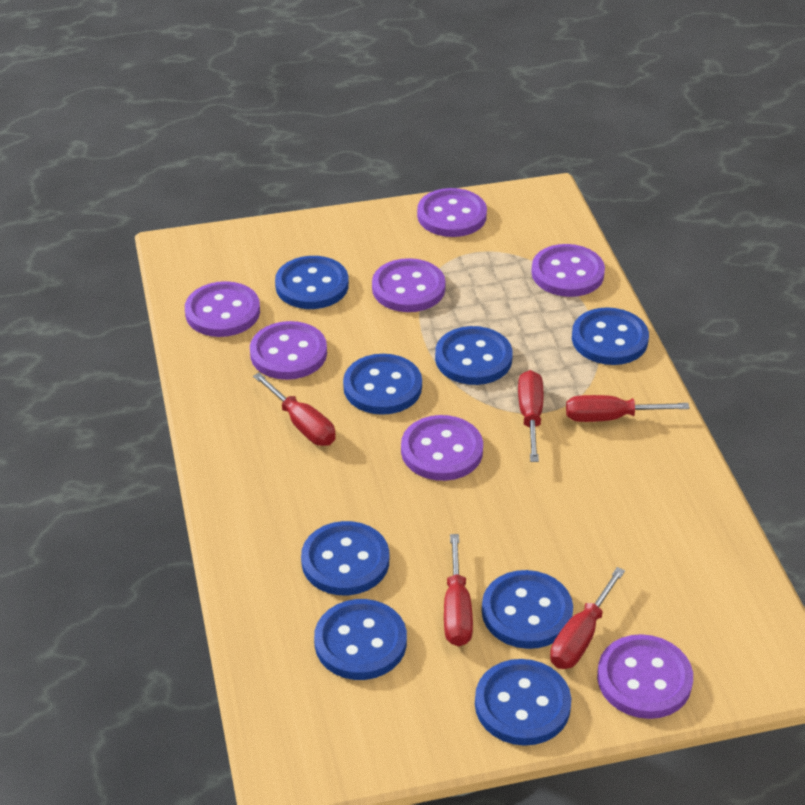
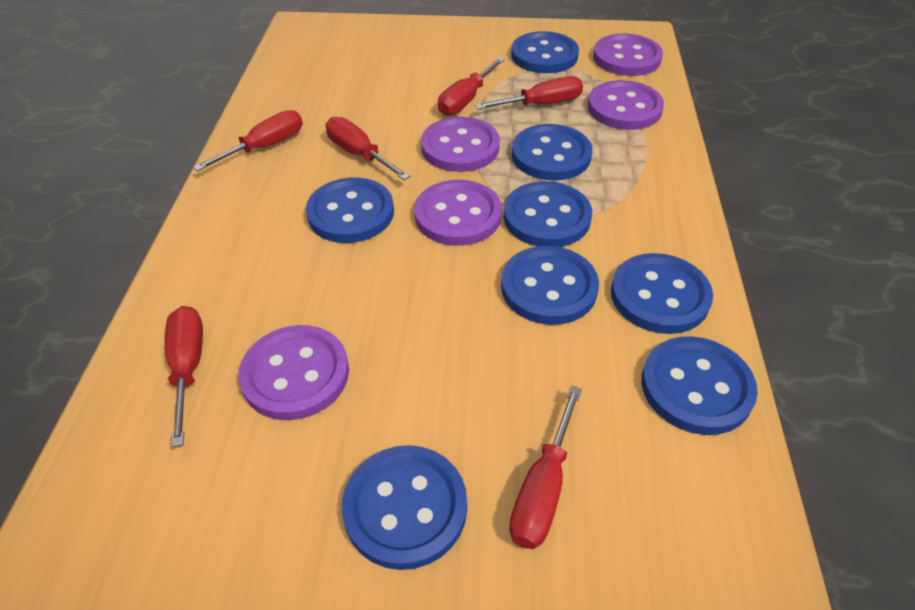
purple button: [185,281,260,337] [250,321,327,380] [372,258,446,312] [401,415,483,481] [417,188,487,237] [531,244,605,297] [597,634,693,719] = 7 -> [239,325,349,420] [414,180,502,246] [421,117,500,172] [588,80,664,130] [593,34,663,76] = 5
red screwdriver: [253,373,336,446] [444,534,473,646] [518,370,543,462] [550,567,625,669] [566,395,690,422] = 5 -> [165,306,203,447] [193,110,303,171] [326,117,410,180] [438,57,505,116] [475,76,583,110] [509,386,582,549] = 6

